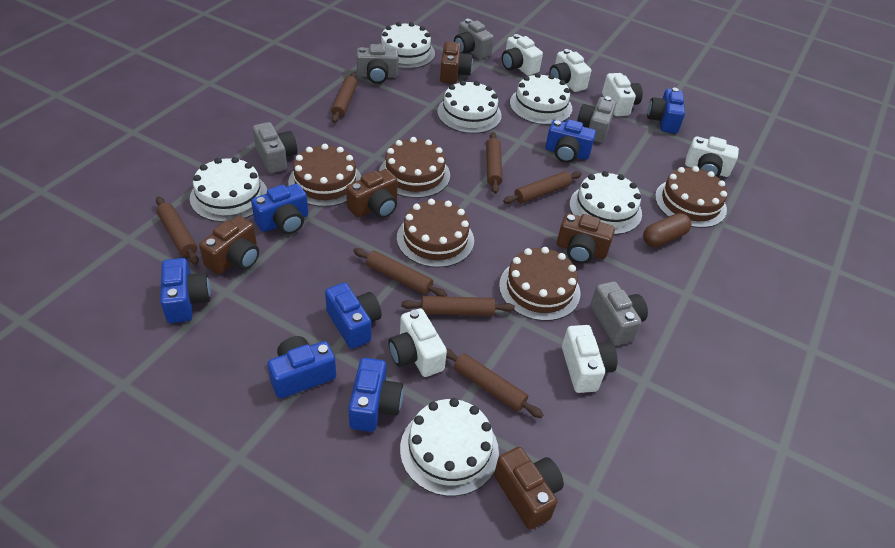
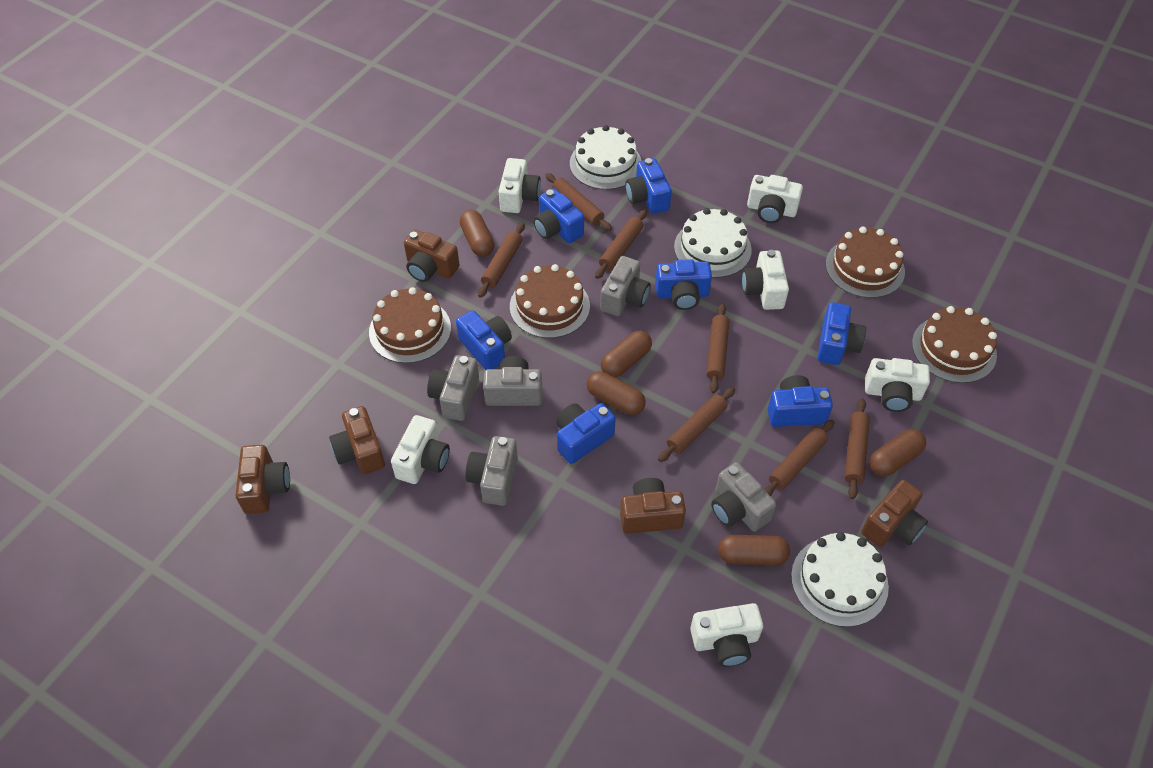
brown cake: [288,144,361,207] [379,137,450,198] [397,199,474,268] [499,247,580,321] [655,166,727,228] = 5 -> [369,287,451,363] [510,264,590,338] [826,227,905,298] [912,306,997,383] = 4
brown capsule: [643,213,691,247] = 1 -> [460,210,494,257] [587,372,646,415] [601,330,652,377] [718,535,790,565] [870,429,926,476] = 5
white cake: [190,157,267,222] [380,22,435,69] [400,398,499,496] [437,80,502,134] [510,73,572,125] [569,171,642,235] = 6 -> [570,125,642,190] [674,208,752,278] [791,532,889,627] = 3

